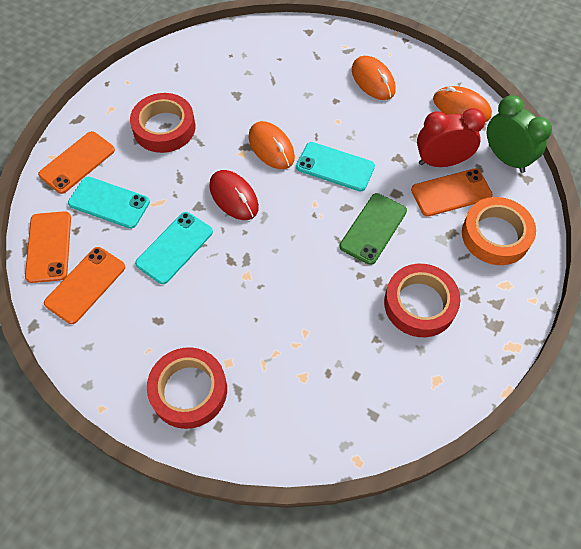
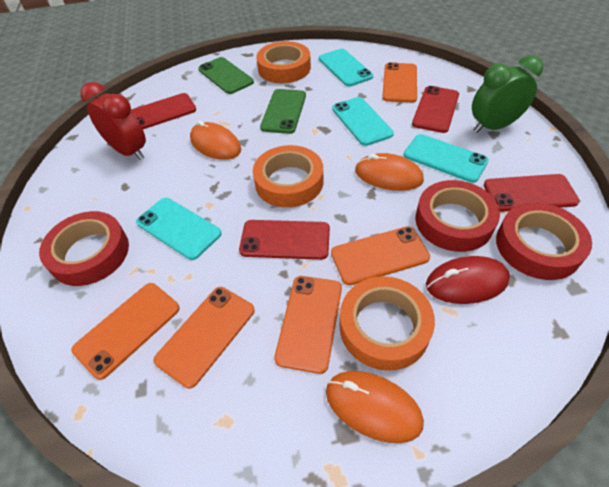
green phone: [340,193,407,265] = 1 -> [198,57,254,94] [260,89,306,134] = 2
orange phone: [25,211,71,283] [38,131,115,194] [44,247,125,324] [411,169,493,217] = 4 -> [71,283,180,380] [153,287,255,388] [274,276,342,374] [331,226,430,285] [382,62,417,103] = 5
orange tape: [462,197,536,265] = 1 -> [253,145,323,208] [256,41,311,83] [339,276,435,371] = 3
red phone: none = 0 -> [131,93,196,129] [239,220,330,260] [412,86,459,133] [484,174,580,212] = 4
turquoise phone: [68,177,150,229] [135,212,213,284] [296,142,375,191] = 3 -> [136,198,222,260] [319,49,373,87] [332,97,394,146] [404,134,489,183] = 4

